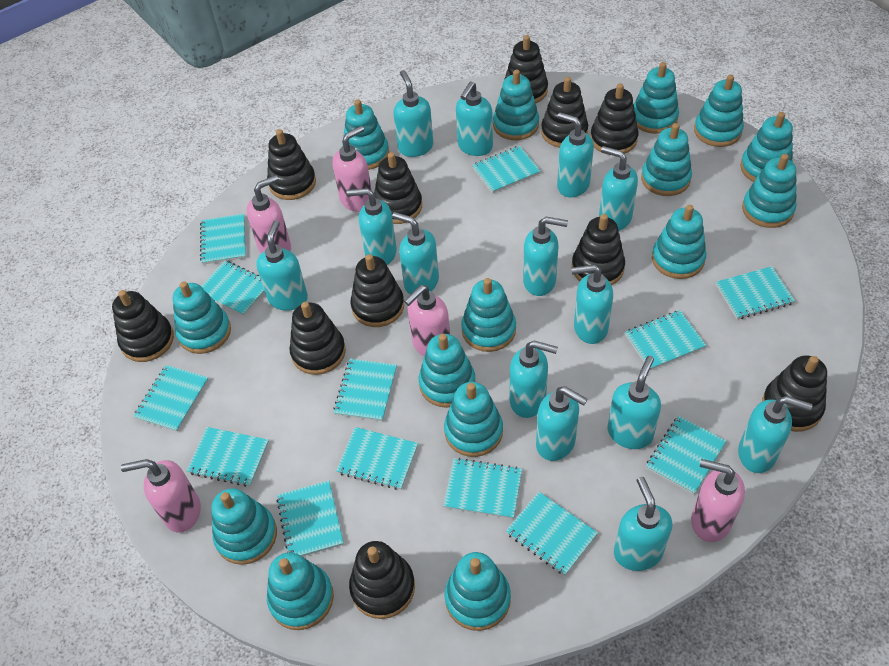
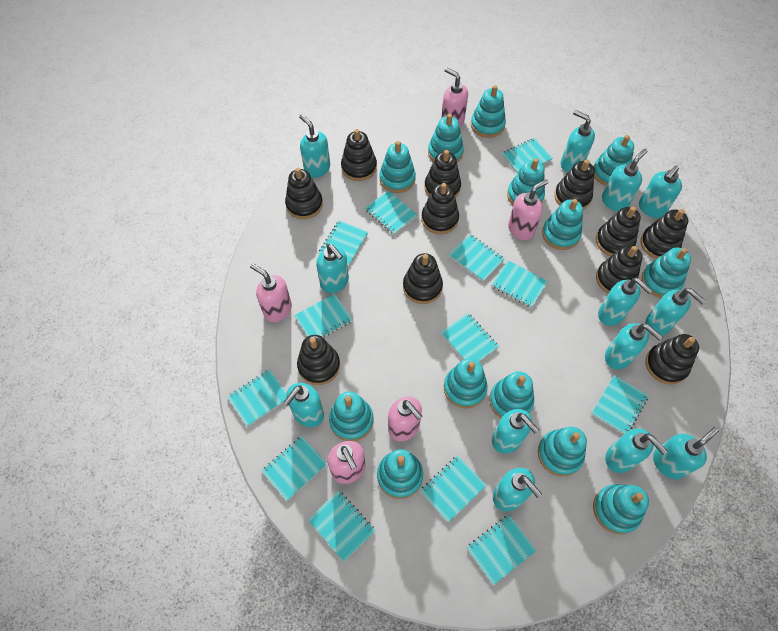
turquoise soap dispenser: [256,220,308,311] [347,188,397,265] [392,212,439,295] [393,70,433,157] [456,82,493,156] [510,341,558,418] [523,217,568,296] [536,386,588,461] [557,112,594,197] [571,264,613,344] [599,146,638,231] [608,356,661,449] [614,477,672,571] [738,396,813,473] = 14 -> [283,383,324,427] [299,114,330,178] [316,244,349,293] [492,409,539,454] [493,468,542,511] [560,110,595,172] [598,278,653,326] [602,149,647,211] [605,323,663,369] [605,428,668,473] [639,166,682,218] [645,288,706,335] [653,427,719,479] = 13
turquoise stacking toy: [173,281,231,354] [212,488,277,565] [267,552,334,630] [342,100,389,170] [419,334,476,408] [444,382,503,457] [445,552,511,631] [461,278,516,352] [493,70,539,140] [634,62,679,134] [641,123,692,196] [652,205,706,279] [694,75,744,147] [740,112,793,182] [742,154,797,228] = 15 -> [329,391,374,441] [377,449,423,499] [379,141,416,193] [428,114,464,163] [444,358,488,409] [471,85,506,138] [489,371,534,418] [507,158,545,205] [538,427,587,476] [542,199,583,250] [593,135,634,186] [593,484,649,534] [641,248,691,298] = 13

